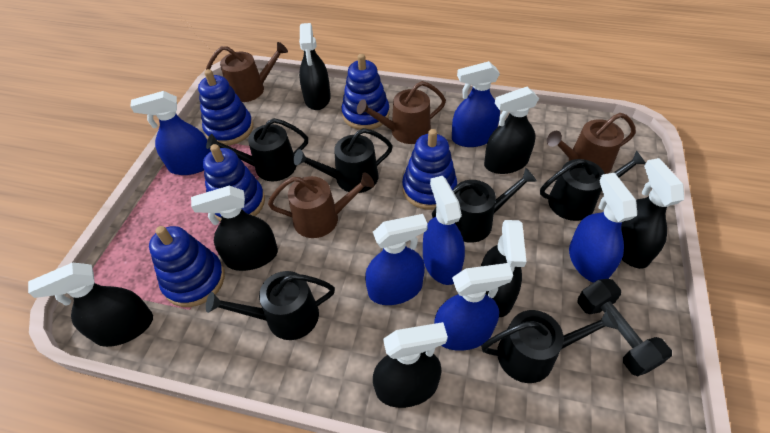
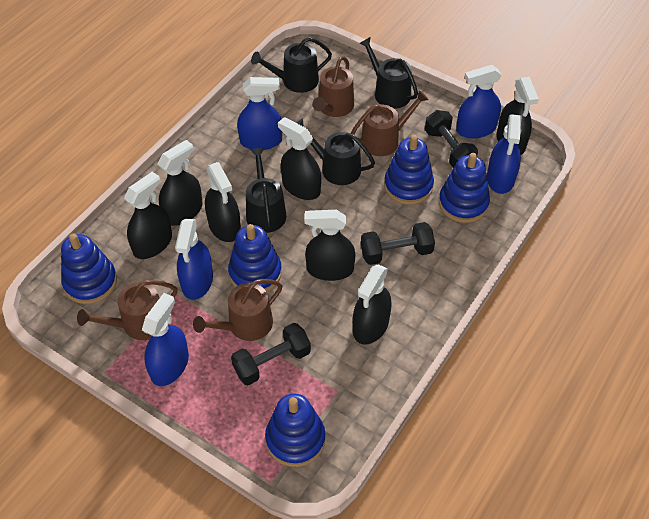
black dumbbell: [578,279,672,376] = 1 -> [231,323,311,386] [361,222,435,265] [425,110,478,168] = 3
black watering can: [206,118,308,181] [206,271,335,340] [294,128,393,193] [432,168,537,243] [481,309,618,383] [540,150,646,221] = 6 -> [246,148,286,233] [251,37,332,93] [297,119,375,185] [359,37,418,109] = 4
blue spray bottle: [130,91,211,175] [365,214,428,305] [423,176,465,285] [434,263,513,351] [452,61,500,147] [569,173,637,283] = 6 -> [142,293,189,386] [175,219,213,300] [237,77,282,150] [456,65,502,139] [487,114,522,194] = 5

